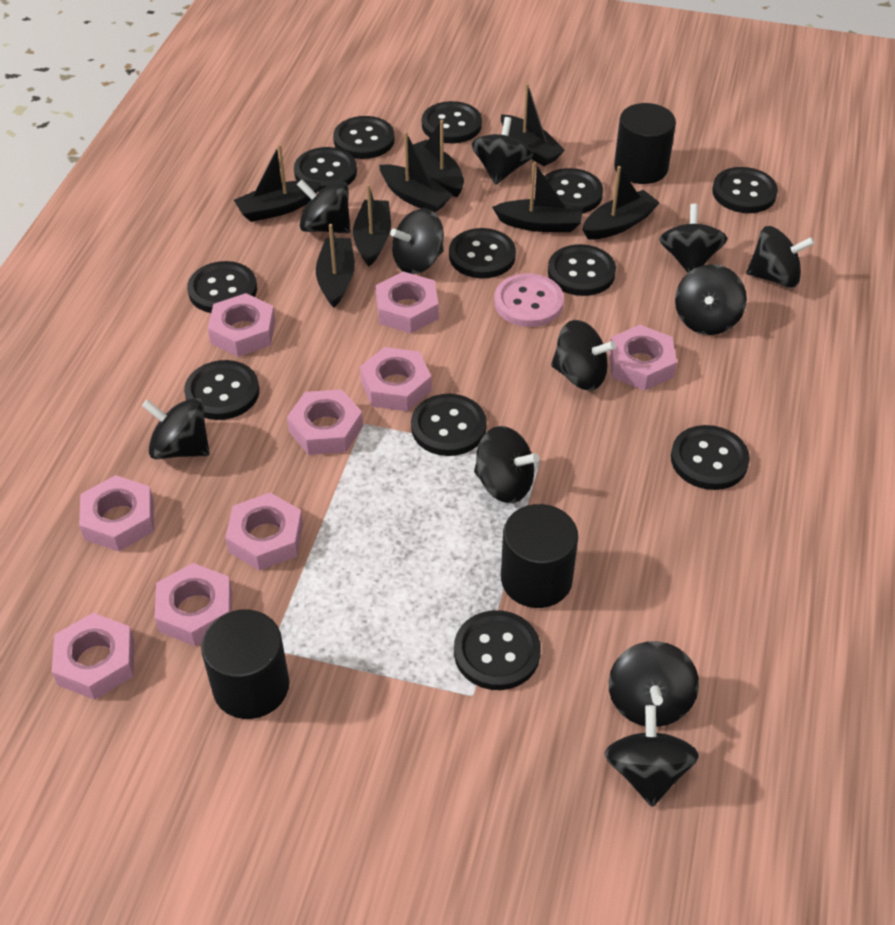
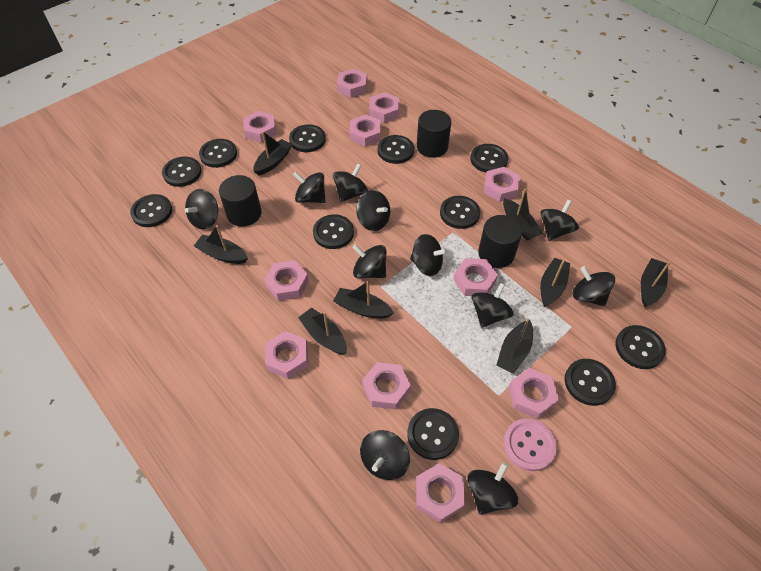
black button: [184,360,259,420] [187,261,257,313] [294,147,357,192] [333,116,395,159] [411,394,487,456] [422,101,482,143] [449,228,516,278] [454,610,541,690] [545,168,603,214] [548,244,616,296] [671,425,750,490] [712,167,778,213] = 12 -> [130,194,172,227] [162,156,202,187] [199,139,237,168] [289,124,326,152] [313,214,354,249] [378,135,414,164] [407,408,459,460] [440,196,480,229] [470,144,508,173] [565,359,616,406] [615,325,666,369] = 11
pink nut: [52,613,135,700] [79,475,154,551] [155,563,232,646] [208,293,275,357] [225,493,303,571] [287,389,363,455] [360,347,432,411] [376,271,439,333] [609,325,677,391] = 9 -> [243,111,276,143] [264,260,309,301] [265,331,308,379] [337,69,367,98] [350,114,381,146] [362,362,411,409] [369,92,399,123] [416,463,465,523] [453,258,498,296] [484,167,520,202] [509,368,559,419] = 11

